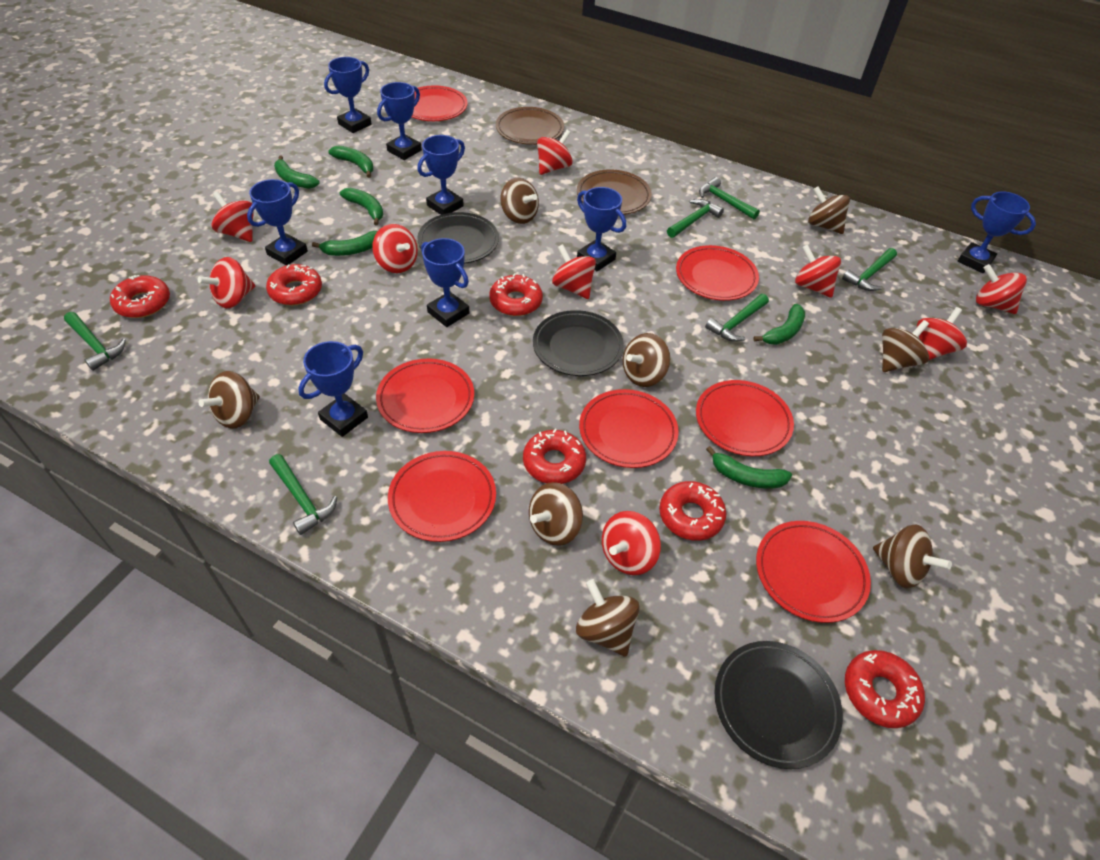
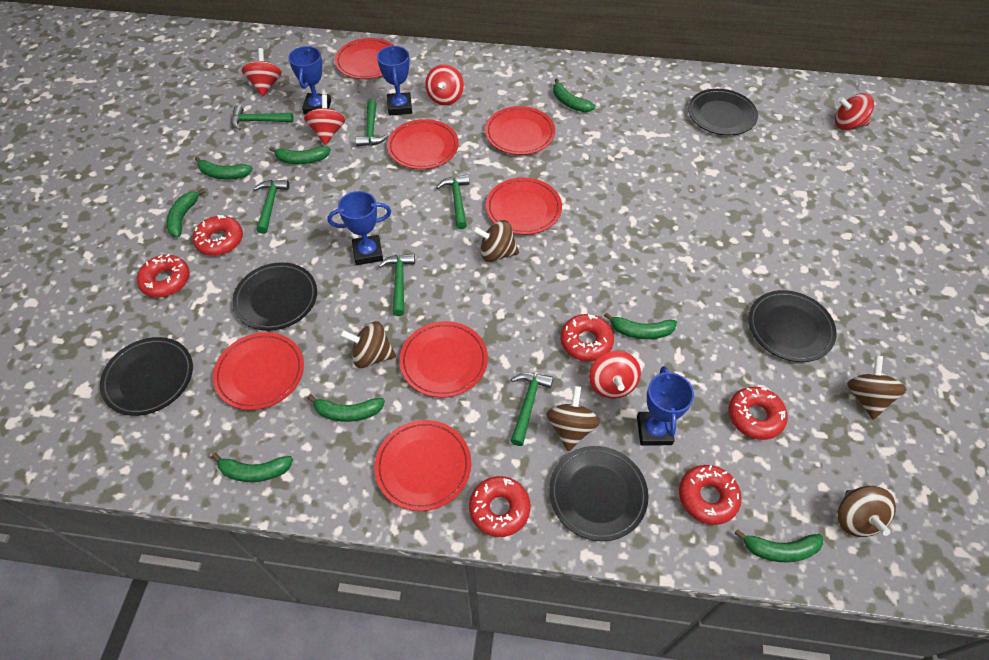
black plate: [417,212,499,264] [533,310,624,376] [714,641,843,769] = 3 -> [100,337,193,416] [232,262,317,331] [549,446,649,541] [688,89,758,135] [748,290,837,362] = 5
blue trophy: [247,179,308,265] [298,341,368,437] [324,57,372,133] [377,82,422,160] [417,135,465,215] [421,238,469,327] [577,187,626,271] [958,192,1036,273] = 8 -> [288,46,331,115] [328,191,391,265] [377,45,412,115] [637,366,694,445] = 4
brown plate: [496,107,564,145] [577,169,652,215] = 2 -> none = 0
brown spinning top: [199,371,260,429] [500,178,539,224] [529,482,583,546] [576,579,640,657] [623,333,670,387] [808,186,850,234] [873,524,952,588] [882,320,929,372] = 8 -> [340,321,396,368] [472,220,519,262] [546,386,600,451] [838,486,896,537] [847,356,907,420] = 5
green banana: [274,155,320,189] [312,231,378,256] [328,145,373,178] [340,188,383,226] [706,446,792,489] [753,304,805,345] = 6 -> [166,189,205,238] [195,157,253,180] [211,453,293,482] [269,146,331,164] [307,394,385,422] [553,78,595,112] [604,312,677,339] [735,529,823,562] = 8
red spinning top: [198,257,255,308] [212,191,254,242] [372,224,418,273] [537,130,573,175] [552,244,596,299] [602,511,661,575] [795,244,841,298] [917,307,967,360] [976,264,1027,314] = 9 -> [242,48,282,96] [304,94,345,145] [425,64,464,105] [589,351,641,399] [835,93,874,130] = 5

